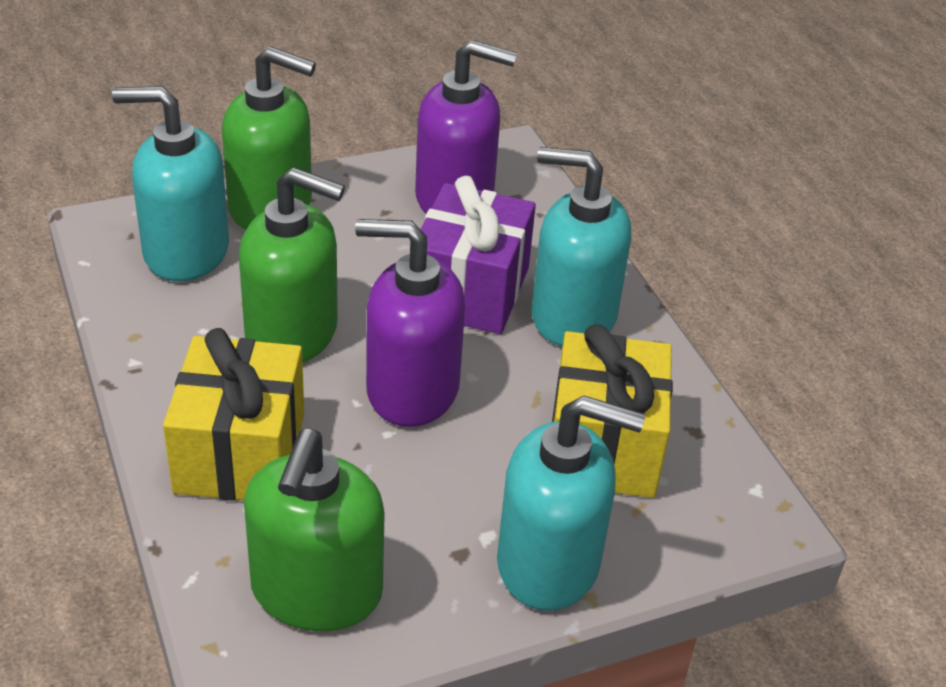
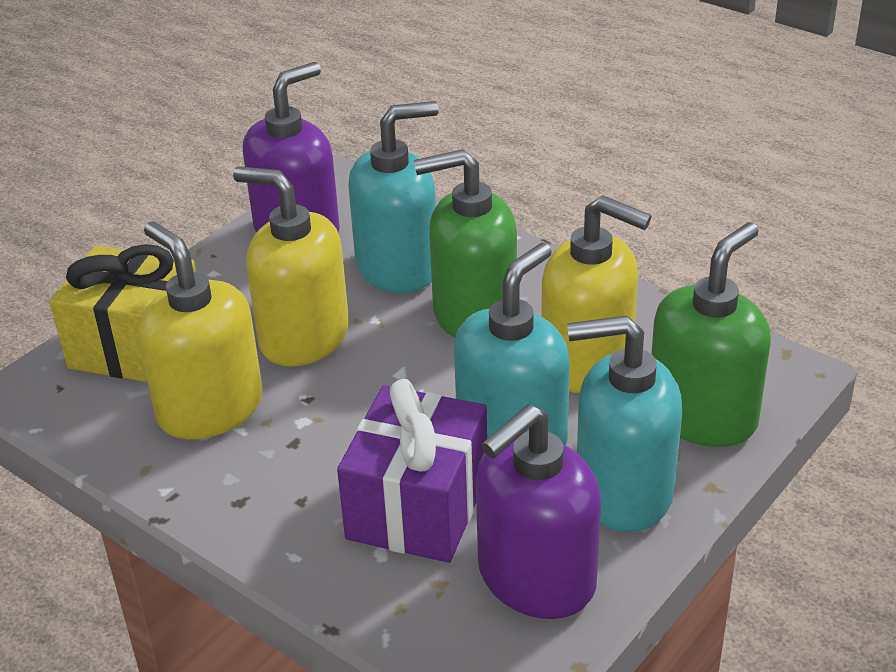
green soap dispenser: [222,46,316,229] [239,167,345,363] [244,429,385,631] = 3 -> [414,149,517,338] [651,222,771,447] = 2
yellow gift: [163,328,304,501] [552,324,673,498] = 2 -> [50,244,196,382] = 1
yellow soap dispenser: none = 0 -> [138,221,263,439] [233,166,349,366] [541,195,652,393] = 3

